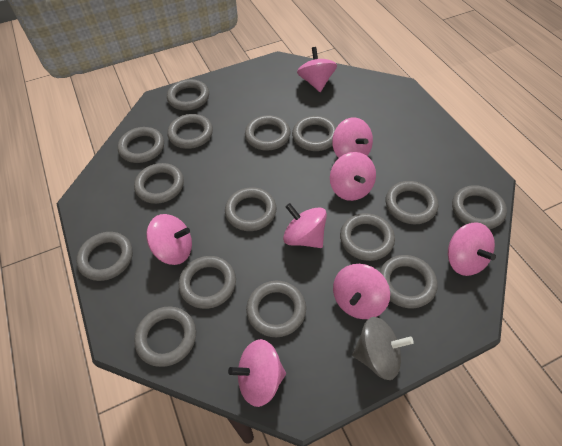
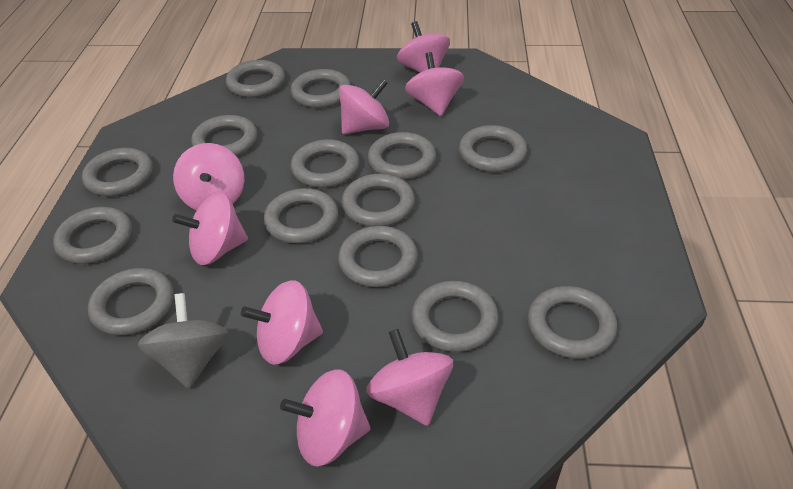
grey ring: [76,232,133,281] [117,127,164,163] [134,163,184,204] [134,306,196,367] [167,79,209,111] [167,114,213,149] [179,256,236,309] [225,187,277,231] [245,115,291,151] [246,281,306,337] [292,116,337,151] [340,213,395,261] [379,255,438,308] [386,181,438,224] [452,185,507,229] = 15 -> [53,207,132,264] [82,148,153,196] [88,268,174,335] [191,115,257,156] [226,60,285,98] [264,188,338,243] [291,69,351,108] [291,139,359,188] [338,226,418,287] [342,174,415,226] [368,132,436,180] [412,281,498,352] [459,125,527,172] [528,286,617,359] = 14

